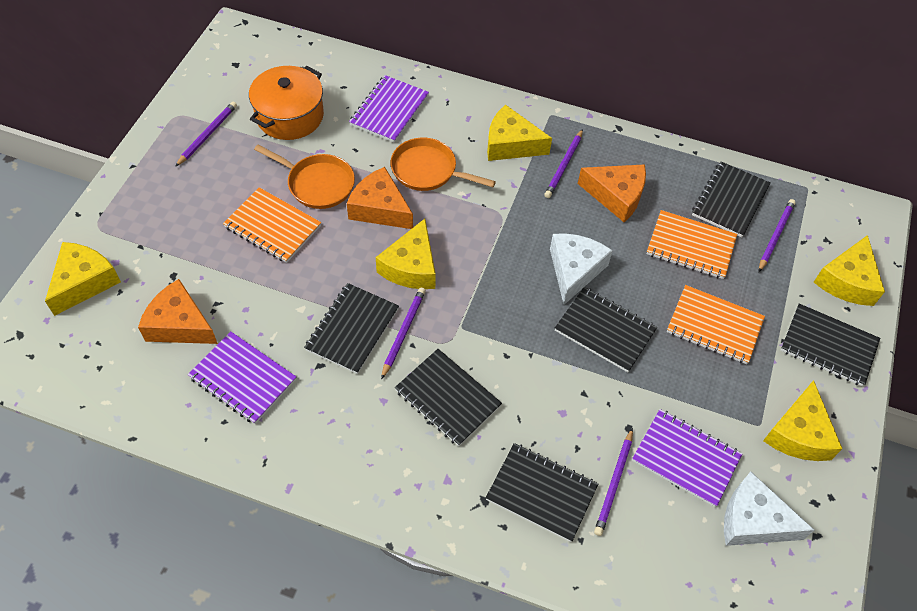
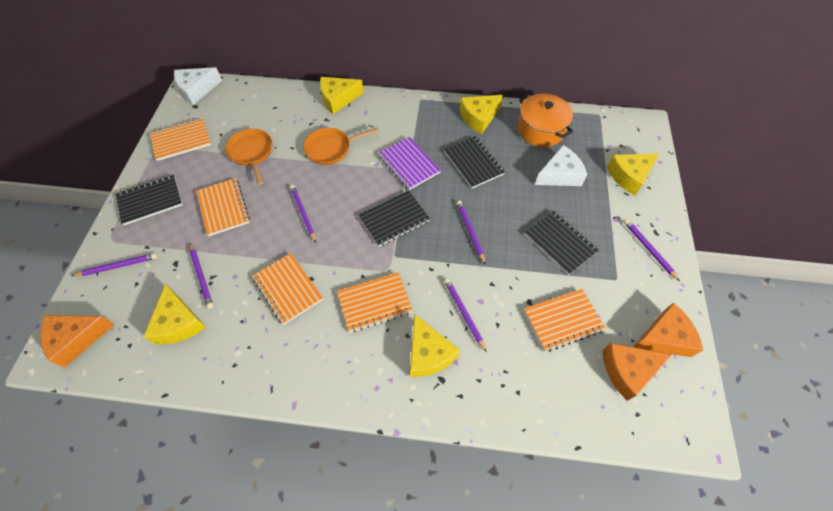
black notebook: [304,283,399,374] [395,349,502,446] [486,443,598,542] [555,287,657,372] [692,162,771,237] [781,304,880,386] = 6 -> [116,174,182,225] [359,191,430,247] [444,136,505,188] [525,211,599,275] = 4
orange notebook: [223,187,321,263] [647,210,737,279] [667,285,765,364] = 3 -> [150,118,211,161] [196,178,250,236] [252,253,323,325] [337,272,413,333] [524,289,606,352] = 5
purple notebook: [188,331,296,424] [349,75,429,143] [632,409,742,507] = 3 -> [378,137,441,190] = 1
purple pencil: [175,101,237,167] [381,288,426,379] [544,129,583,198] [594,428,633,536] [759,199,796,272] = 5 -> [72,253,157,276] [189,243,213,309] [290,185,316,243] [444,278,486,352] [457,201,486,265] [624,219,680,281] = 6

